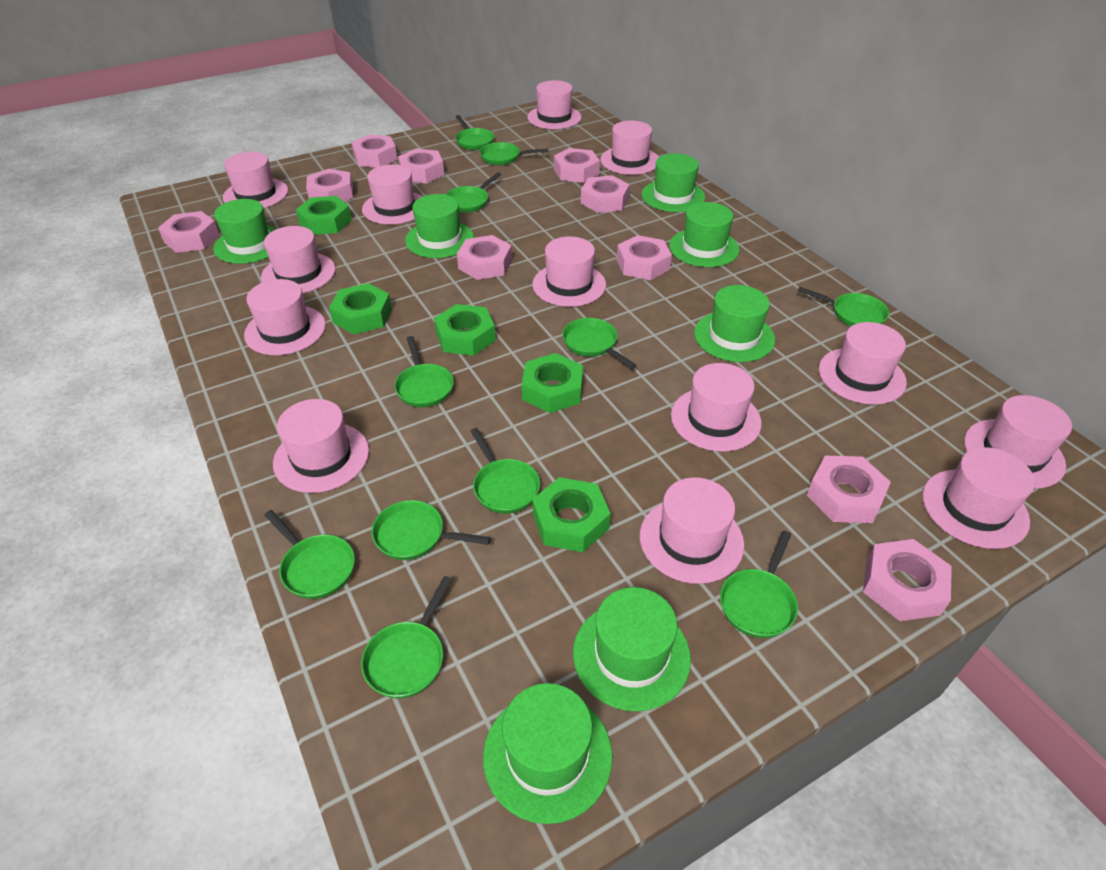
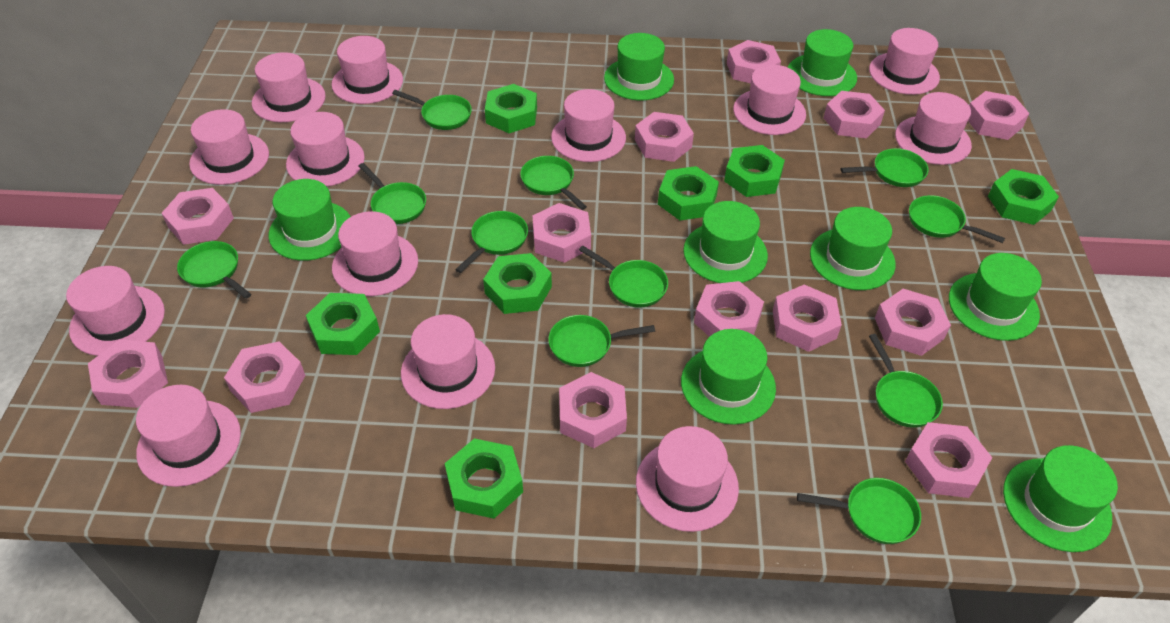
green hat: [213,199,277,264] [405,194,474,258] [483,683,612,824] [573,587,691,711] [642,153,705,212] [669,202,739,267] [694,285,775,362] = 7 -> [268,179,351,261] [604,33,674,100] [681,329,776,425] [683,201,768,283] [788,29,857,96] [810,207,896,290] [949,253,1042,341] [1003,445,1118,552] = 8
green nut: [296,196,352,235] [329,283,392,334] [434,304,496,356] [522,353,583,413] [532,477,611,552] = 5 -> [306,293,380,355] [445,438,523,519] [483,253,552,314] [485,84,537,133] [658,166,719,221] [724,145,785,197] [988,169,1059,225] = 7
pink nut: [158,211,219,253] [306,169,353,202] [351,135,397,167] [398,149,444,184] [457,235,512,280] [554,148,600,183] [581,175,630,213] [617,235,672,280] [807,456,891,523] [863,539,952,621] = 10 -> [88,340,168,408] [162,188,234,245] [224,342,306,413] [532,203,591,263] [559,372,627,448] [635,112,694,162] [694,281,764,337] [727,40,781,83] [773,285,842,352] [824,91,885,139] [875,289,951,356] [905,422,992,498] [968,91,1029,140] = 13

